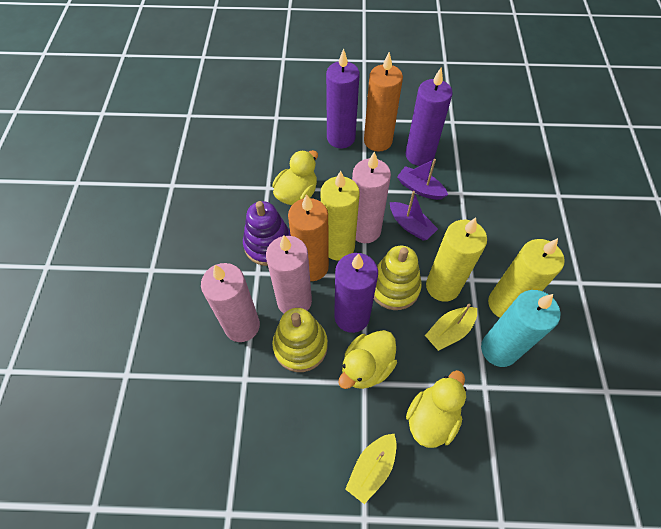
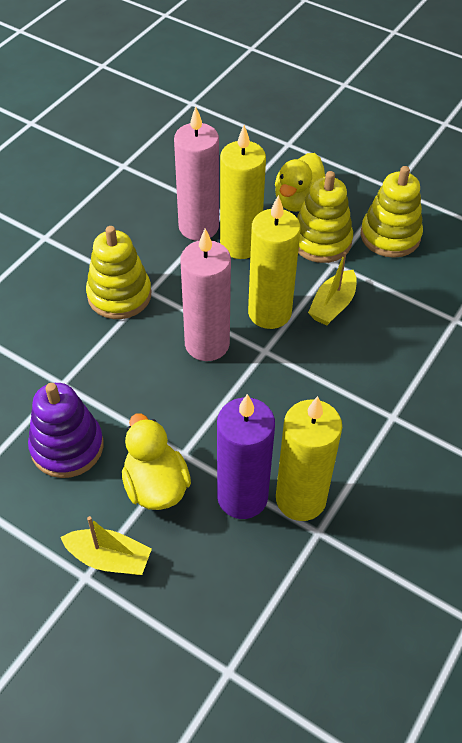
orange candle: [288,194,329,281] [364,52,403,151] = 2 -> none = 0
pink candle: [201,263,260,342] [266,235,312,314] [352,151,391,243] = 3 -> [174,106,219,241] [180,228,231,361] = 2
purple boat: [390,191,438,241] [397,159,448,200] = 2 -> none = 0
purple candle: [326,48,360,148] [334,253,378,333] [405,68,453,166] = 3 -> [217,394,275,519] = 1
turquoise candle: [481,290,561,367] = 1 -> none = 0
yellow duck: [272,150,318,205] [338,330,397,389] [406,370,467,448] = 3 -> [122,414,191,510] [275,153,325,212] = 2
yellow stacking toy: [272,308,328,372] [374,246,422,310] = 2 -> [86,226,151,319] [297,171,353,263] [361,166,423,258] = 3

